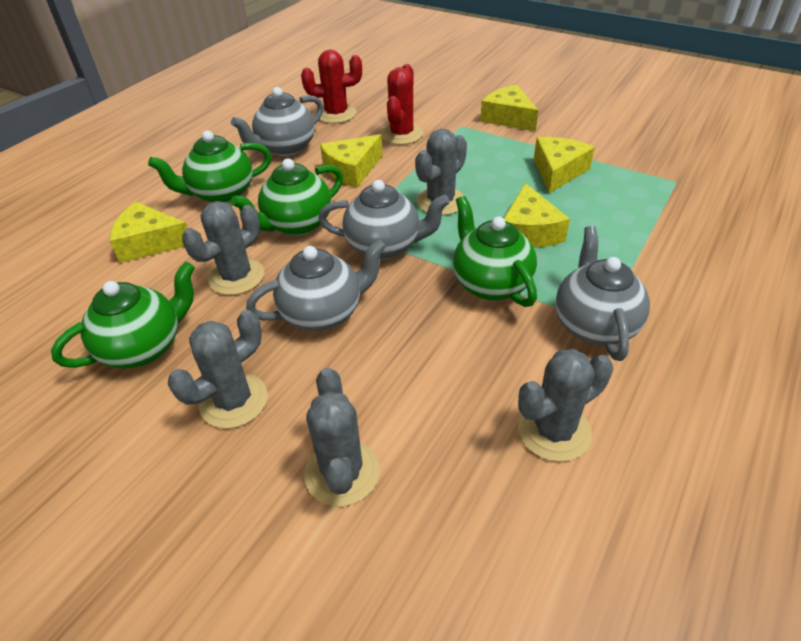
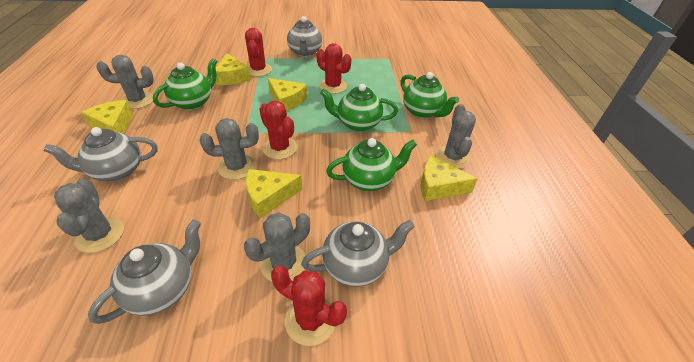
red cactus: [301,49,362,124] [381,64,423,145] = 2 -> [245,28,272,77] [259,101,297,159] [271,266,347,346] [317,43,352,94] = 4

